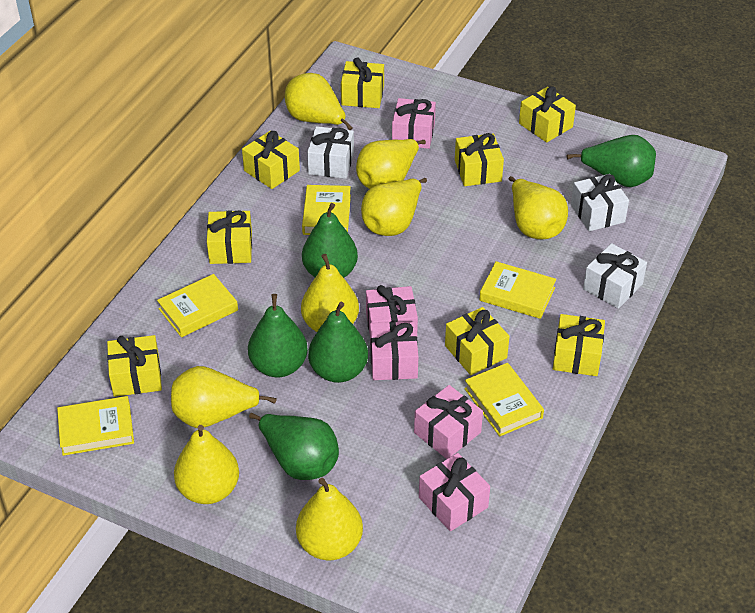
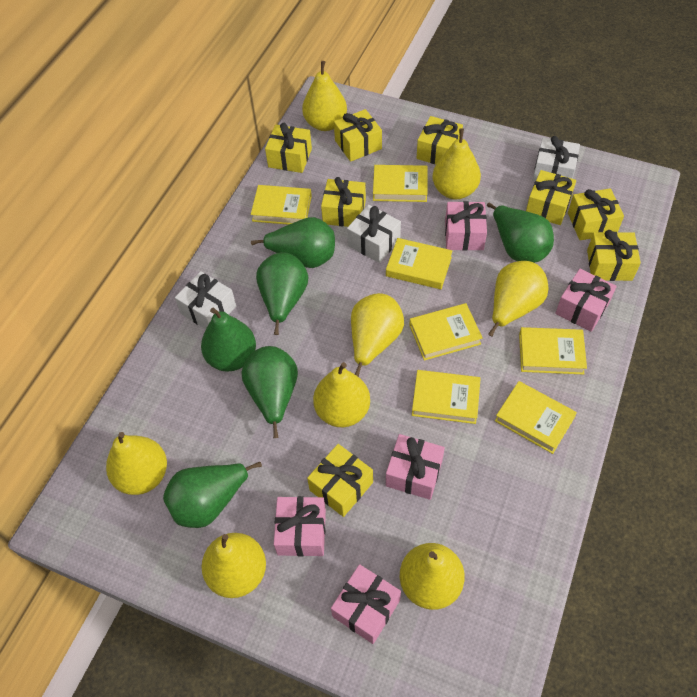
green pear: [248,294,308,377] [249,413,339,480] [302,203,358,278] [308,302,368,383] [566,135,656,187] = 5 -> [163,462,262,528] [201,308,256,372] [241,346,298,438] [251,217,335,268] [256,252,308,335] [487,203,554,263] = 6
yellow book: [57,396,134,456] [157,274,238,337] [302,185,351,235] [464,363,544,437] [480,261,556,319] = 5 -> [251,185,312,225] [373,165,428,202] [386,238,452,289] [409,303,483,361] [412,370,481,424] [495,381,577,454] [519,327,587,375] = 7

